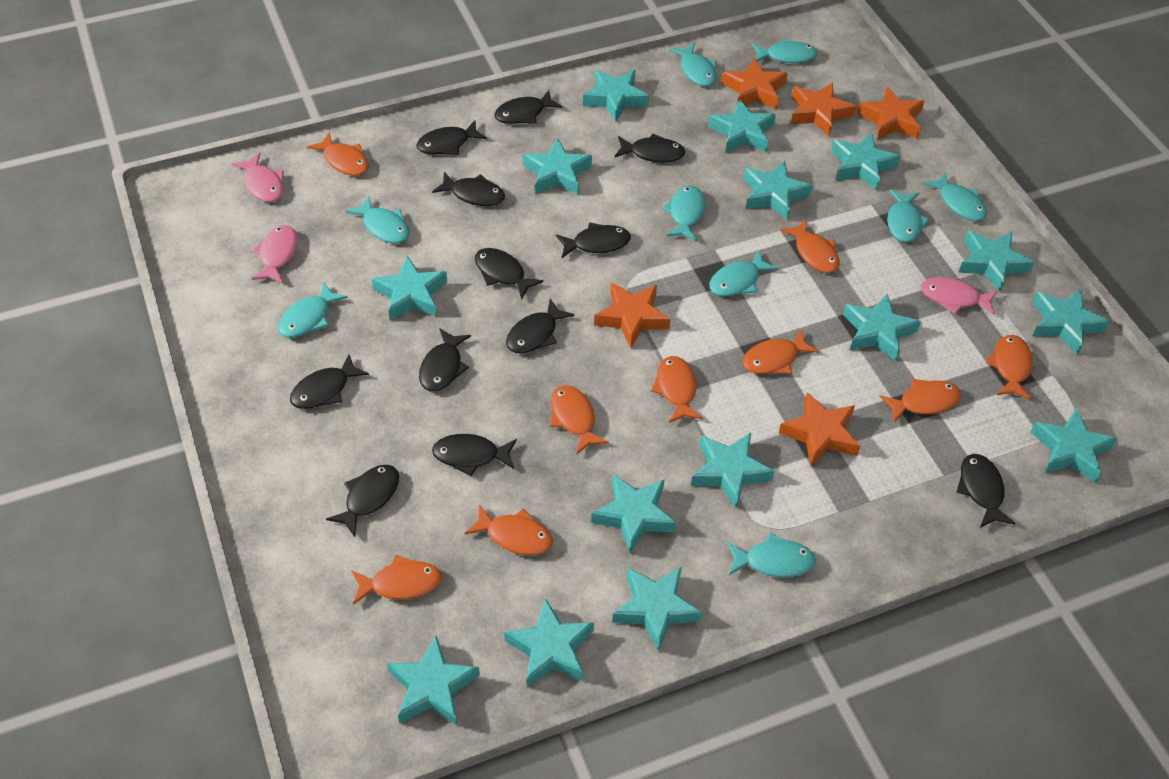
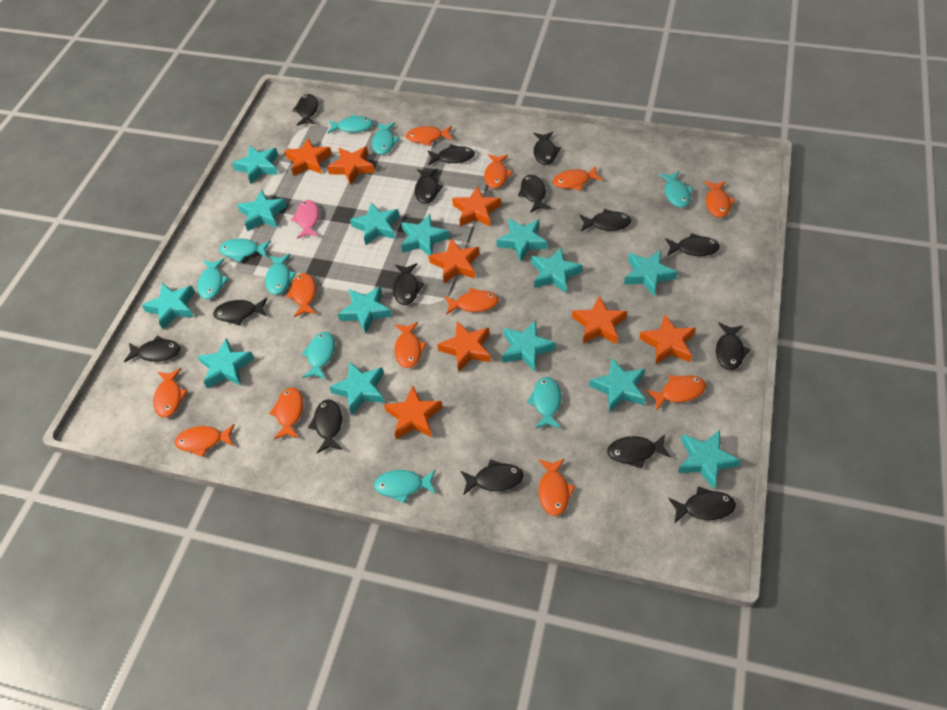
black fish: [290,354,369,409] [326,465,399,537] [416,120,487,155] [419,328,471,392] [432,172,505,206] [432,434,517,476] [475,248,544,299] [494,90,562,124] [506,299,575,353] [556,222,631,258] [615,133,685,162] [956,454,1016,528] = 12 -> [124,336,180,363] [213,298,267,325] [292,94,318,126] [308,400,343,453] [393,263,424,305] [415,169,443,204] [428,144,475,165] [461,459,524,495] [518,175,551,213] [533,132,561,165] [579,209,632,231] [607,434,671,469] [665,233,720,256] [668,486,736,523] [716,323,750,370] = 15
orange fish: [307,132,369,176] [351,555,442,605] [464,504,553,555] [550,385,609,455] [651,356,703,423] [742,330,819,374] [780,220,840,273] [880,379,961,423] [986,335,1033,400] = 9 -> [153,368,187,418] [175,424,235,457] [269,387,303,439] [286,273,317,317] [394,322,427,368] [406,126,453,146] [444,288,499,315] [484,154,513,189] [539,459,575,516] [553,166,603,190] [646,375,706,410] [705,181,736,218] = 12
orange star: [594,282,671,348] [722,58,788,109] [779,392,860,467] [791,82,856,136] [857,87,924,140] = 5 -> [285,138,332,176] [327,146,375,185] [384,386,443,439] [429,238,480,283] [437,322,491,373] [452,186,501,227] [572,296,627,344] [639,314,696,365] = 8
pink fish: [232,153,284,202] [252,225,298,283] [921,277,998,315] = 3 -> [291,200,319,239] = 1
turquoise star: [372,256,447,321] [387,636,480,725] [504,598,594,688] [523,138,592,195] [583,70,649,122] [591,474,676,553] [612,567,702,651] [691,433,775,508] [708,99,776,153] [743,161,813,220] [831,132,901,190] [843,294,921,362] [958,231,1035,292] [1031,407,1117,483] [1032,289,1110,355] = 15 -> [142,283,195,329] [197,338,254,389] [232,145,278,184] [237,190,287,231] [329,362,385,415] [338,286,392,334] [350,202,400,245] [401,214,449,255] [496,219,547,262] [502,320,556,372] [532,247,583,293] [589,358,645,412] [624,250,678,296] [678,430,741,490] = 14

